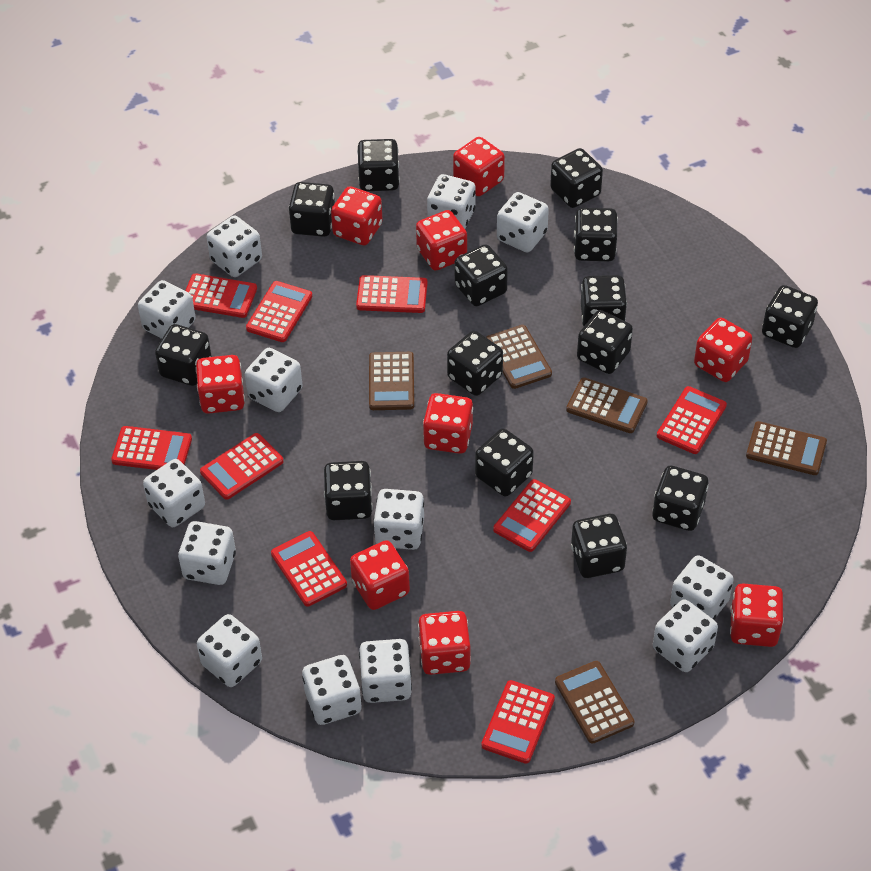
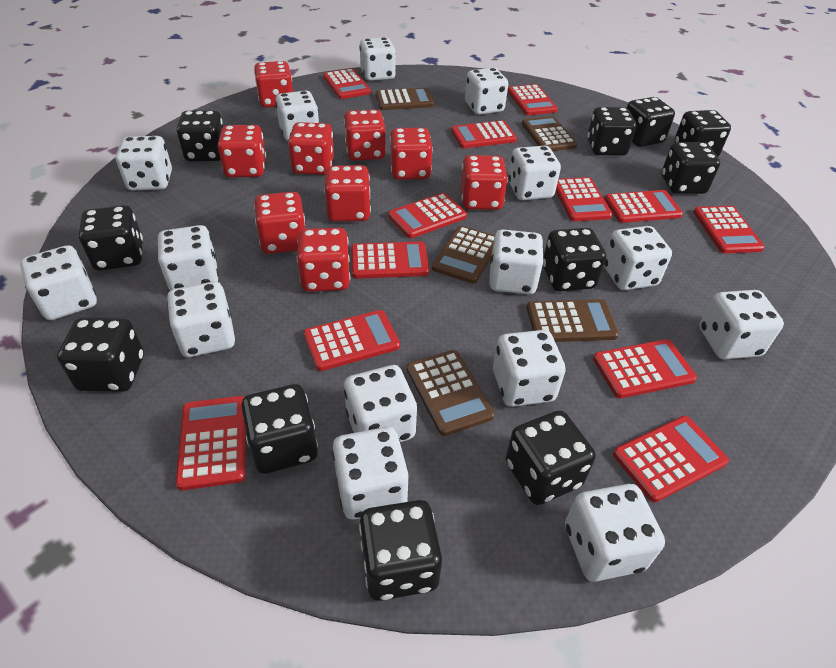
black dice: [155,324,212,386] [289,182,335,237] [324,461,373,520] [357,139,400,191] [447,331,503,396] [455,244,508,306] [475,429,534,497] [550,148,603,208] [571,514,627,578] [574,208,618,261] [577,310,633,374] [581,275,627,326] [653,466,708,531] [762,285,818,348] = 14 -> [57,317,144,392] [79,205,143,271] [176,110,223,162] [241,384,318,474] [359,500,442,601] [506,410,596,505] [543,228,606,291] [587,107,636,156] [627,97,675,147] [661,142,720,194] [674,110,731,157] = 11
red calculator: [111,426,192,470] [185,273,257,318] [200,433,283,500] [246,281,312,342] [271,531,347,607] [356,275,428,313] [481,680,555,764] [493,479,571,552] [657,386,727,454] = 9 -> [176,396,246,490] [304,310,400,371] [323,68,371,99] [351,241,429,279] [388,193,467,238] [451,120,517,148] [508,84,558,115] [556,177,612,221] [593,339,697,398] [604,190,683,223] [613,416,729,502] [693,206,765,253] = 12
white dice: [138,280,196,339] [143,459,205,527] [178,521,236,585] [197,614,262,687] [207,216,262,277] [245,348,303,412] [302,655,362,725] [359,639,412,703] [373,489,424,550] [427,174,476,229] [497,192,549,252] [653,599,718,672] [670,555,734,620] = 13 -> [20,245,97,320] [115,136,172,190] [157,225,219,290] [167,282,235,357] [275,91,319,141] [332,427,409,519] [344,365,417,442] [359,37,396,81] [465,68,508,115] [489,229,544,294] [493,330,566,407] [508,146,561,200] [565,484,665,582] [604,226,672,290] [699,290,784,359] = 15

